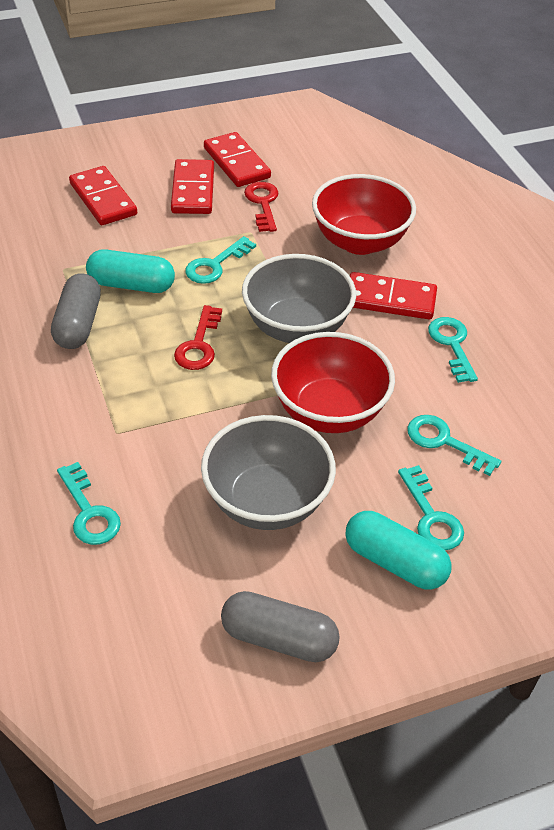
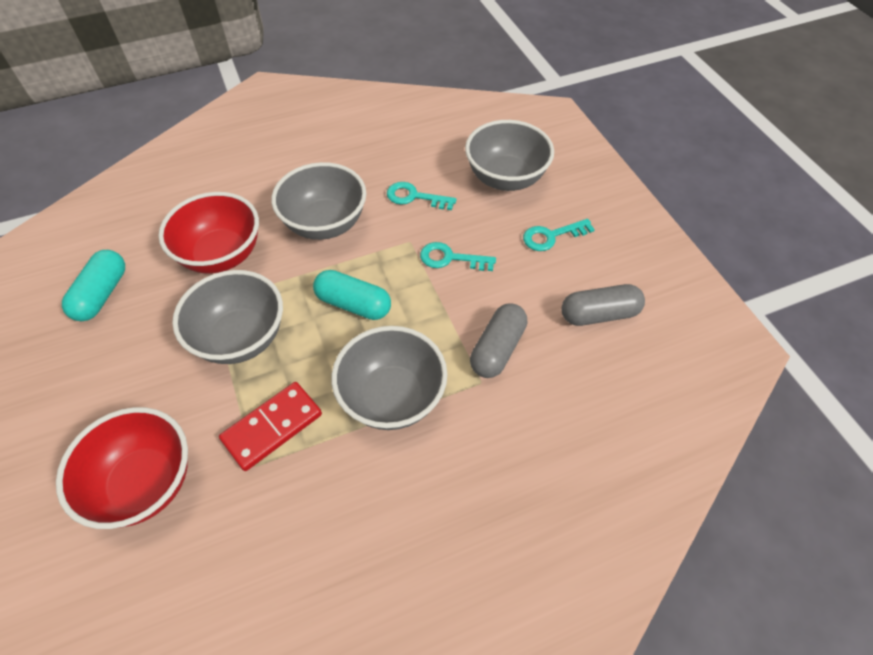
grey bowl: [201,415,336,530] [242,254,356,343] = 2 -> [172,270,283,364] [271,162,366,240] [331,326,447,430] [465,120,554,191] = 4
red domino: [69,166,137,225] [171,159,214,214] [204,132,271,187] [350,272,437,320] = 4 -> [219,382,322,471] = 1
red key: [174,305,222,370] [244,182,278,232] = 2 -> none = 0
turquoise key: [57,462,121,545] [185,236,256,284] [398,465,464,550] [407,415,501,476] [428,317,478,383] = 5 -> [387,182,456,210] [420,242,496,271] [523,219,595,251] = 3

